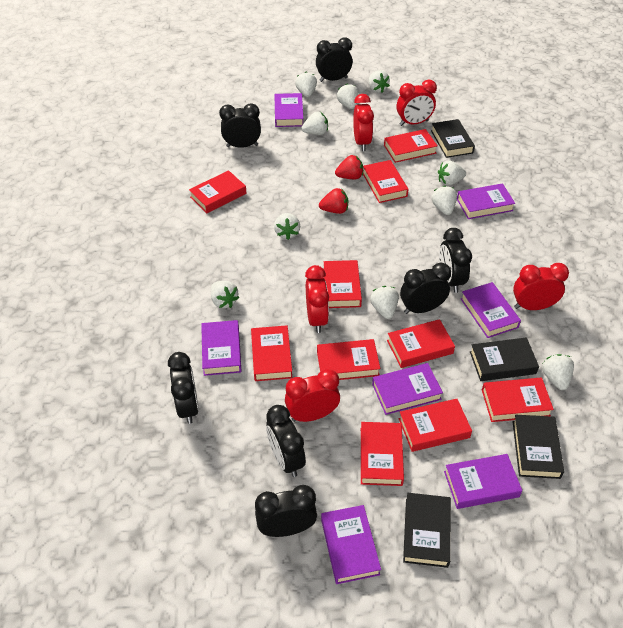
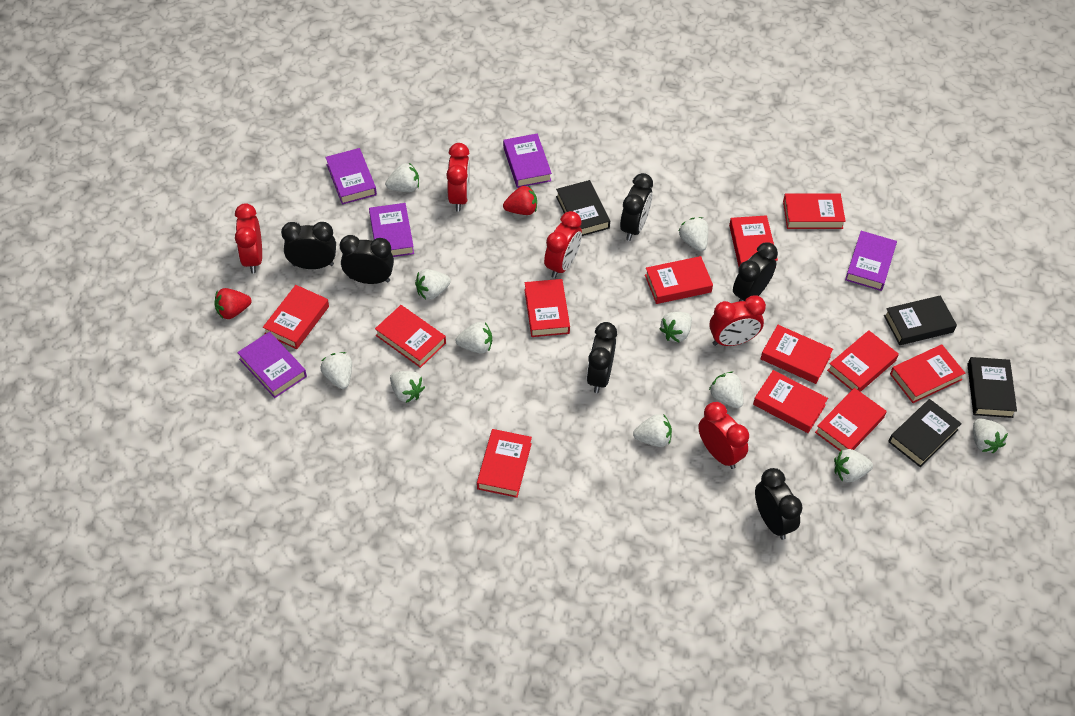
black clock: [168,352,199,424] [219,103,261,148] [255,485,317,537] [266,405,306,477] [316,37,353,82] [400,263,451,314] [439,228,472,293] = 7 -> [281,222,336,269] [340,235,394,284] [587,322,617,393] [620,173,653,241] [733,242,778,301] [755,468,803,540] = 6
purple book: [201,320,241,376] [275,93,303,127] [321,505,381,584] [372,363,443,415] [444,454,522,509] [457,183,515,219] [461,282,521,338] = 7 -> [237,332,307,398] [325,148,377,204] [369,203,414,257] [503,134,552,188] [845,231,897,291] = 5
red book: [189,170,247,213] [251,325,293,381] [317,339,380,380] [324,260,362,308] [361,422,404,486] [363,160,409,203] [384,129,437,163] [387,319,455,368] [399,399,472,452] [482,378,554,422] = 10 -> [263,285,329,349] [375,305,446,368] [477,429,532,498] [524,279,570,337] [645,256,713,304] [729,215,778,266] [753,370,828,433] [760,325,833,384] [783,193,846,229] [815,388,887,451] [827,330,899,392] [890,344,965,403] = 12
white strawberry: [211,281,239,308] [274,213,300,240] [295,72,317,97] [301,112,328,135] [337,83,358,109] [369,70,390,93] [370,286,399,319] [431,186,457,215] [438,160,466,186] [542,354,574,390] = 10 -> [320,352,352,389] [385,163,419,192] [390,371,425,403] [415,269,451,300] [456,322,492,354] [633,414,672,447] [659,312,692,343] [679,217,708,251] [709,372,744,408] [834,449,873,482] [973,418,1008,453] = 11

